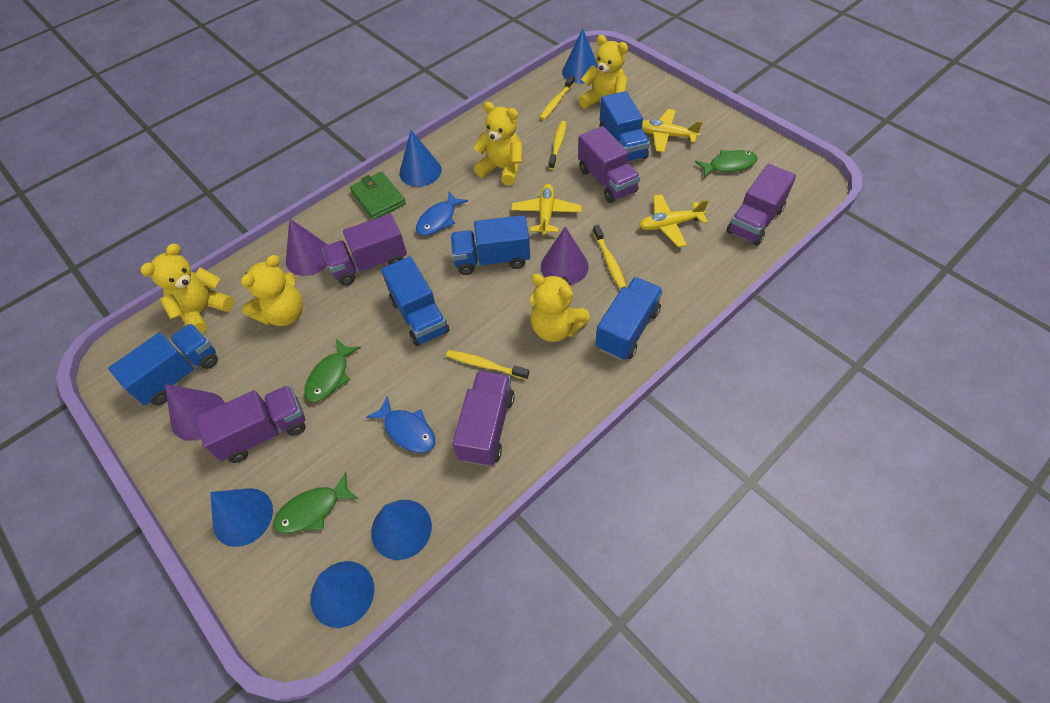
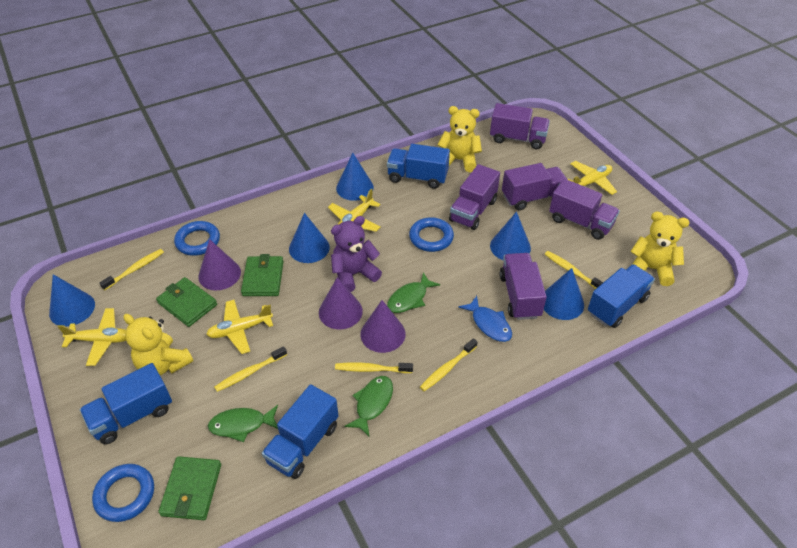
blue fish: [366,396,435,453] [416,192,468,236] = 2 -> [458,296,512,342] = 1
blue ring: none = 0 -> [92,464,154,522] [174,221,220,256] [409,217,454,252] = 3
blue truck: [108,324,218,405] [381,256,449,346] [450,215,530,275] [595,277,663,360] [599,91,650,162] = 5 -> [80,363,172,445] [262,384,339,479] [387,144,450,189] [588,264,655,328] = 4
green wallet: [350,172,406,220] = 1 -> [156,277,217,327] [158,456,221,520] [241,254,284,296] = 3
purple teddy bear: none = 0 -> [331,216,382,292] = 1
yellow plane: [511,184,582,235] [639,194,708,247] [642,109,703,152] = 3 -> [58,308,126,366] [206,300,273,354] [328,189,381,232] [567,161,617,195] = 4
yellow teddy bear: [141,243,234,333] [241,255,303,326] [473,102,522,186] [530,274,590,342] [578,35,628,109] = 5 -> [123,314,193,375] [438,106,482,172] [630,211,689,286] = 3
yellow toothbrush: [446,350,529,380] [540,75,575,120] [548,121,566,170] [593,225,627,289] = 4 -> [99,249,164,290] [214,346,287,392] [335,362,413,373] [420,338,477,391] [545,251,603,289] = 5

